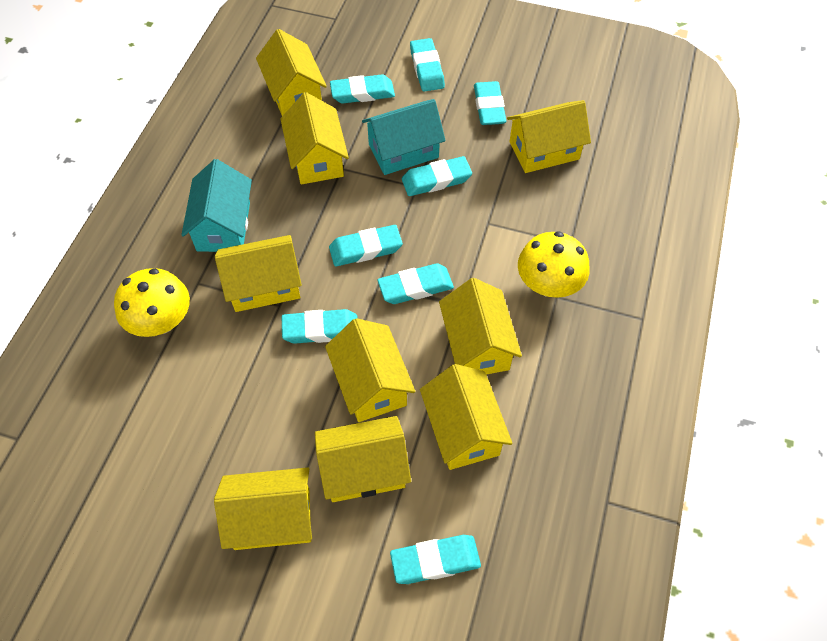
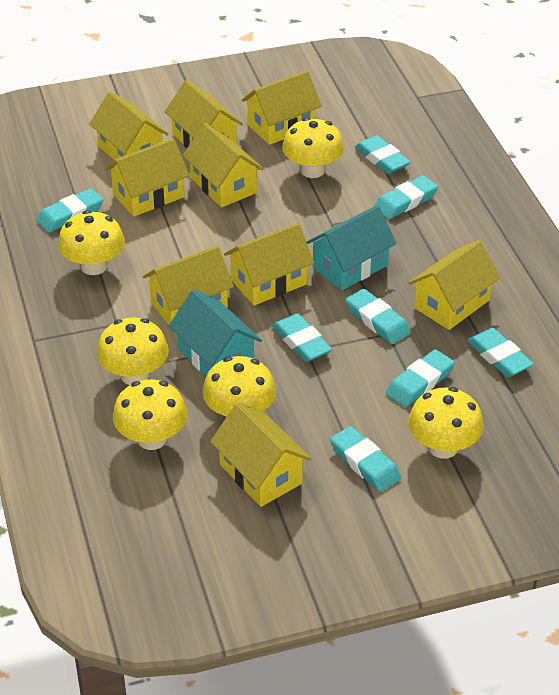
yellow mushroom: [114,268,190,337] [518,231,590,298] = 2 -> [58,210,125,275] [97,317,169,385] [113,379,188,450] [202,356,276,417] [282,118,344,178] [408,387,484,459] = 6

